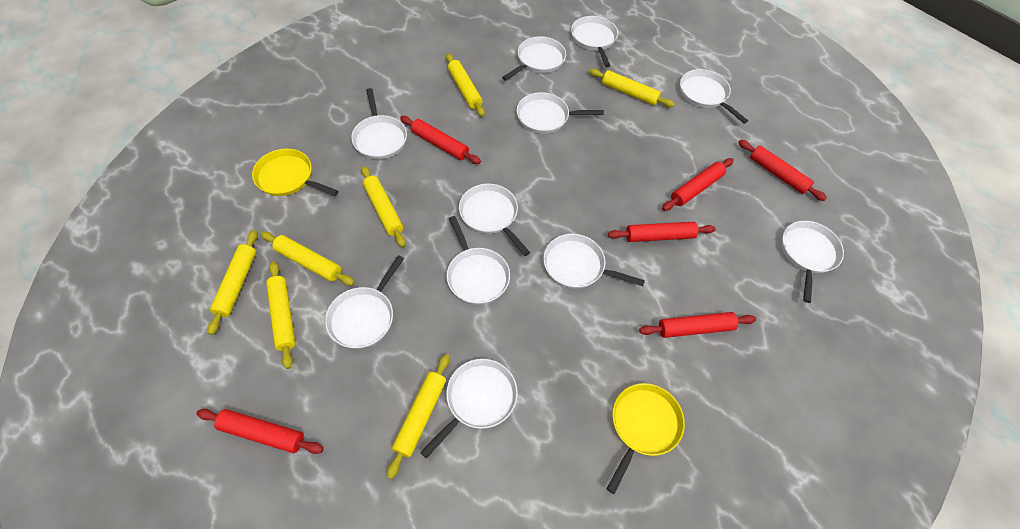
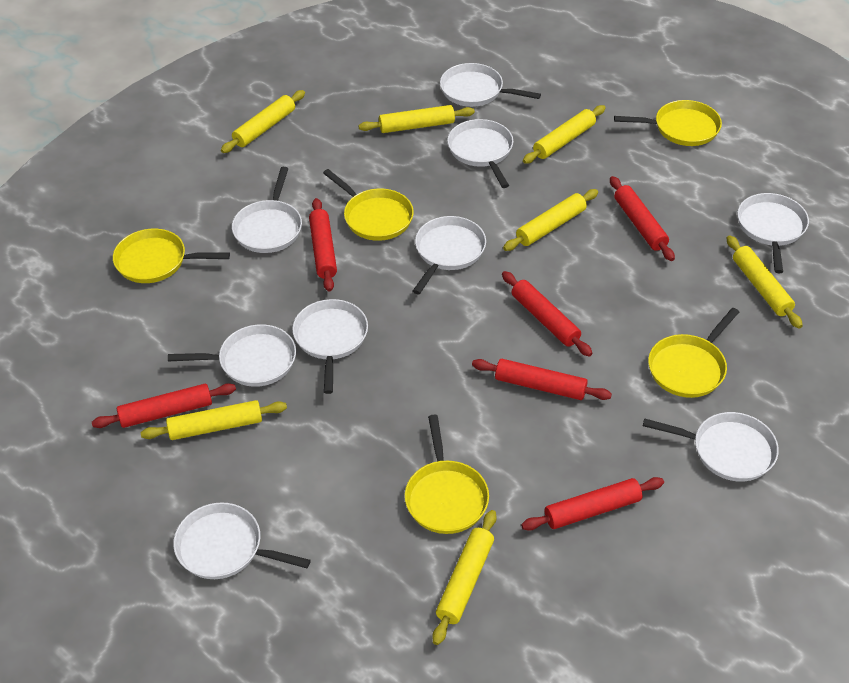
white pan: [325,255,404,349] [351,88,407,159] [420,359,518,459] [447,216,510,305] [459,184,530,256] [502,36,566,81] [517,92,604,134] [543,234,645,289] [571,16,618,67] [680,69,748,124] [782,221,844,303] = 11 -> [168,324,296,387] [173,503,311,579] [232,167,302,253] [292,299,368,394] [413,216,486,294] [440,63,541,107] [447,119,513,188] [643,412,779,482] [737,193,809,273] = 9
yellow pan: [252,149,338,196] [607,383,685,494] = 2 -> [113,229,230,283] [323,169,414,241] [405,414,489,534] [614,100,722,146] [648,308,739,398] = 5

